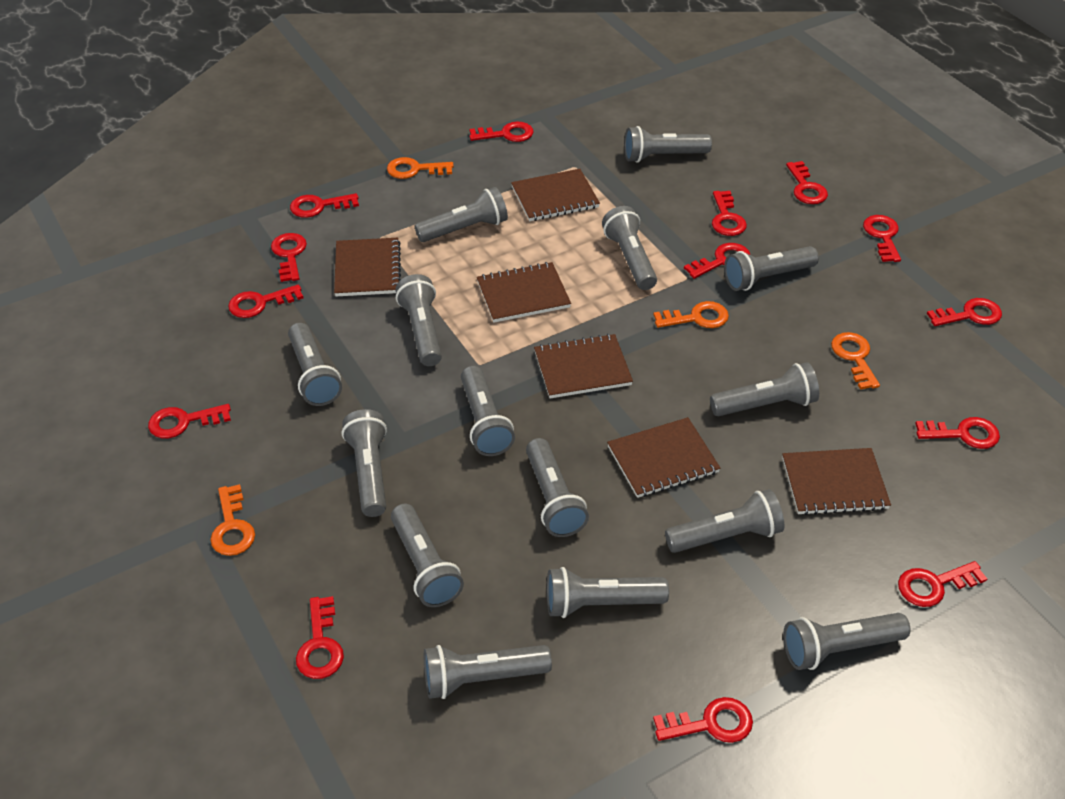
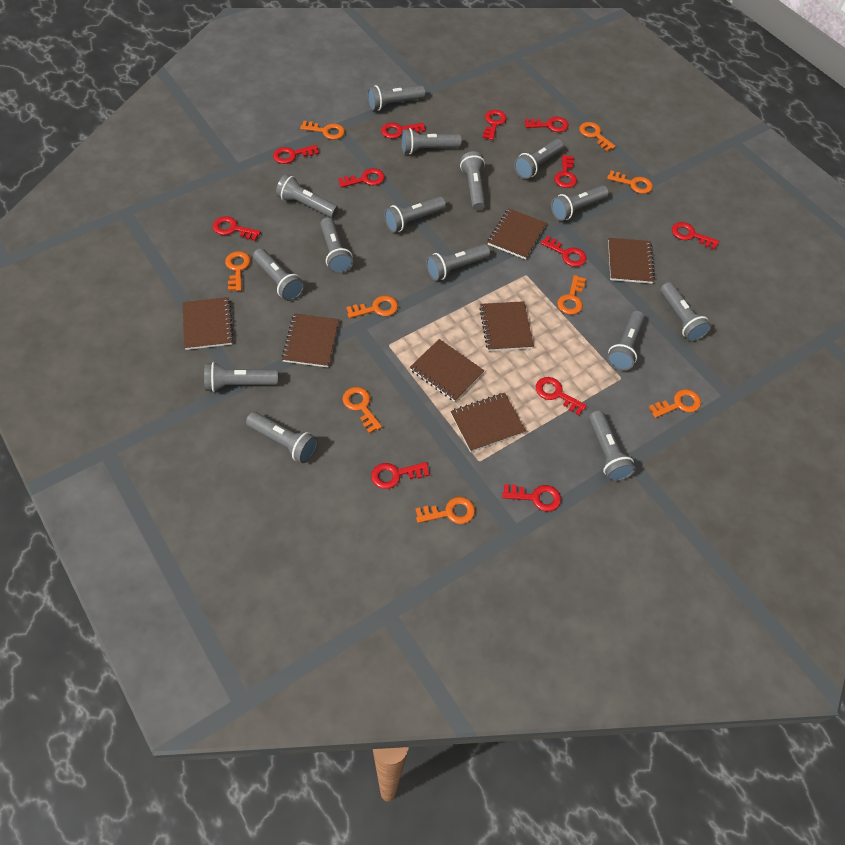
brown notebook: [334,238,401,297] [477,262,571,323] [511,169,600,221] [534,334,633,398] [607,417,721,498] [782,448,891,515] = 6 -> [182,297,234,350] [282,313,339,367] [409,339,484,402] [450,393,526,452] [479,301,534,351] [488,208,546,260] [608,238,655,284] = 7
orange key: [211,484,255,556] [387,157,454,179] [653,301,729,328] [831,332,880,390] = 4 -> [225,251,251,291] [300,121,345,140] [342,387,382,433] [346,296,398,318] [415,497,475,524] [557,275,586,315] [579,122,616,151] [607,170,653,194] [649,389,701,418] = 9
red key: [148,404,231,438] [228,284,303,318] [271,233,307,282] [290,193,359,218] [296,596,344,679] [469,122,534,142] [653,697,753,743] [684,243,750,279] [712,191,747,236] [786,161,828,204] [863,215,901,262] [898,561,987,607] [915,417,1000,449] [927,298,1002,326] = 14 -> [213,216,261,241] [273,145,319,164] [338,168,385,188] [371,462,430,489] [381,123,426,139] [483,110,507,140] [502,484,561,512] [525,117,569,132] [536,377,587,415] [541,236,587,267] [554,155,577,188] [672,222,719,250] = 12

